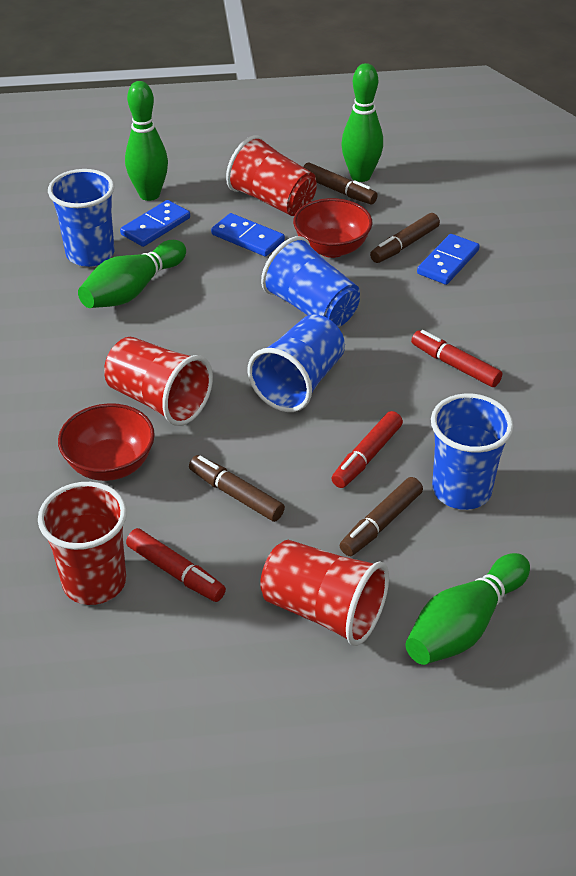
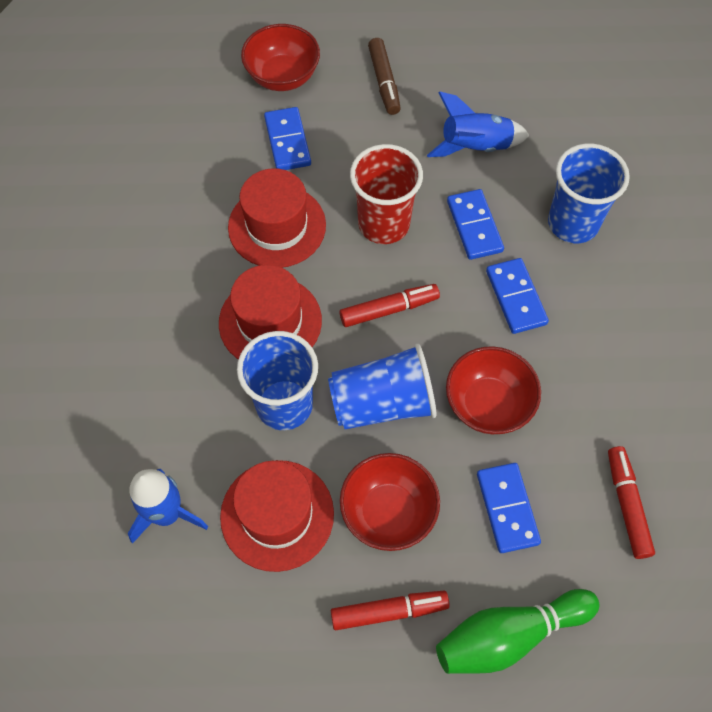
blue cup: [48,169,114,267] [247,314,345,412] [261,236,360,327] [431,393,514,510] = 4 -> [237,331,318,430] [328,344,436,429] [548,143,630,243] = 3
blue domino: [120,200,190,247] [211,213,285,257] [417,234,480,285] = 3 -> [264,107,311,170] [447,189,504,260] [477,463,541,553] [486,258,549,334] = 4
blue rocket: none = 0 -> [128,469,208,544] [427,92,529,157] = 2
brown marker: [189,455,285,522] [303,162,378,205] [340,477,423,556] [370,213,440,263] = 4 -> [368,38,401,115] = 1
green bowling pin: [78,240,186,308] [125,81,168,201] [341,63,383,182] [406,553,530,665] = 4 -> [436,589,600,674] = 1
red bowl: [58,403,155,481] [293,198,372,258] = 2 -> [241,24,320,91] [340,453,440,551] [446,346,541,434] = 3
red cup: [38,482,127,605] [104,337,213,426] [226,135,317,216] [260,540,389,646] = 4 -> [350,144,423,244] = 1
red hat: none = 0 -> [219,265,322,359] [220,460,334,572] [228,168,326,268] = 3

